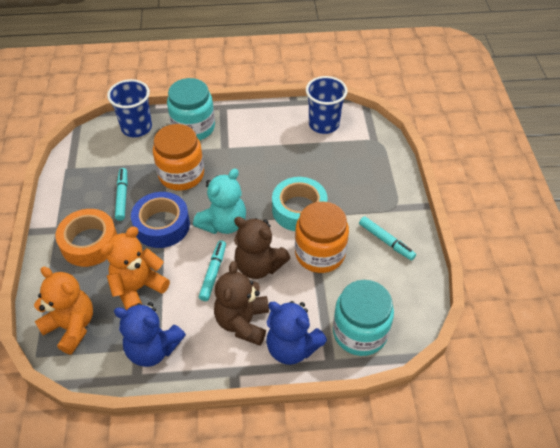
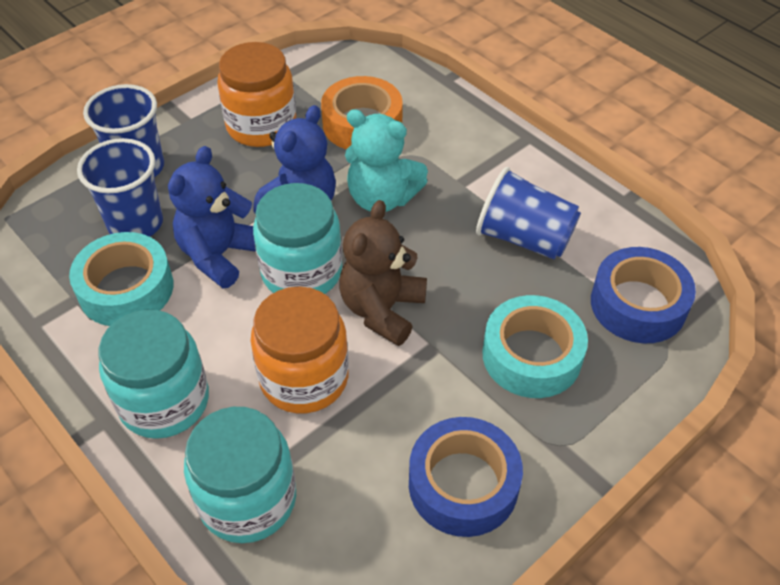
blue cup: [107,79,152,137] [306,76,347,134] = 2 -> [77,138,163,237] [83,84,164,177] [476,167,581,260] = 3
blue tape: [131,192,190,248] = 1 -> [409,417,523,537] [591,247,696,343] = 2
brown teddy bear: [214,261,269,346] [234,217,290,279] = 2 -> [339,200,427,346] = 1
orange teddy bear: [34,267,93,354] [101,227,170,310] = 2 -> none = 0
turquoise jar: [167,78,215,140] [333,280,394,356] = 2 -> [99,310,209,439] [184,407,296,543] [253,183,342,294] = 3
turquoise marker: [115,168,128,221] [199,240,226,301] [359,216,416,261] = 3 -> none = 0
turquoise tape: [272,177,328,231] = 1 -> [69,232,173,326] [482,295,588,398] = 2

